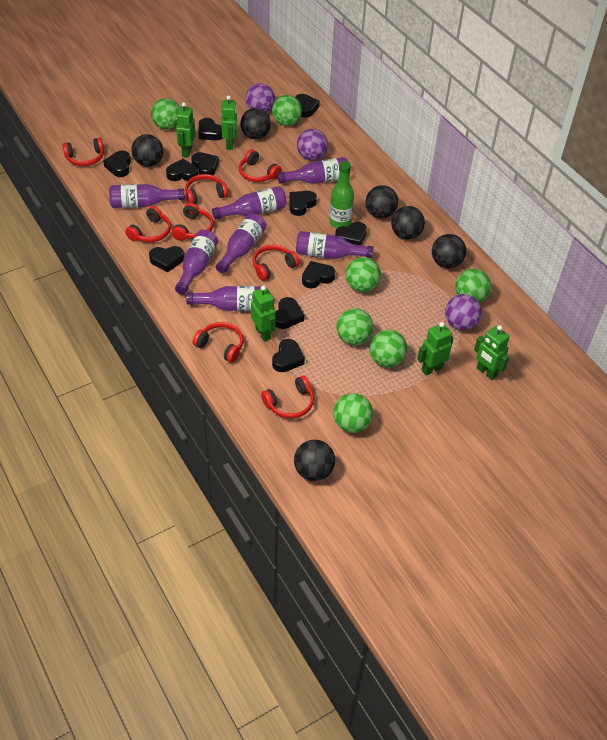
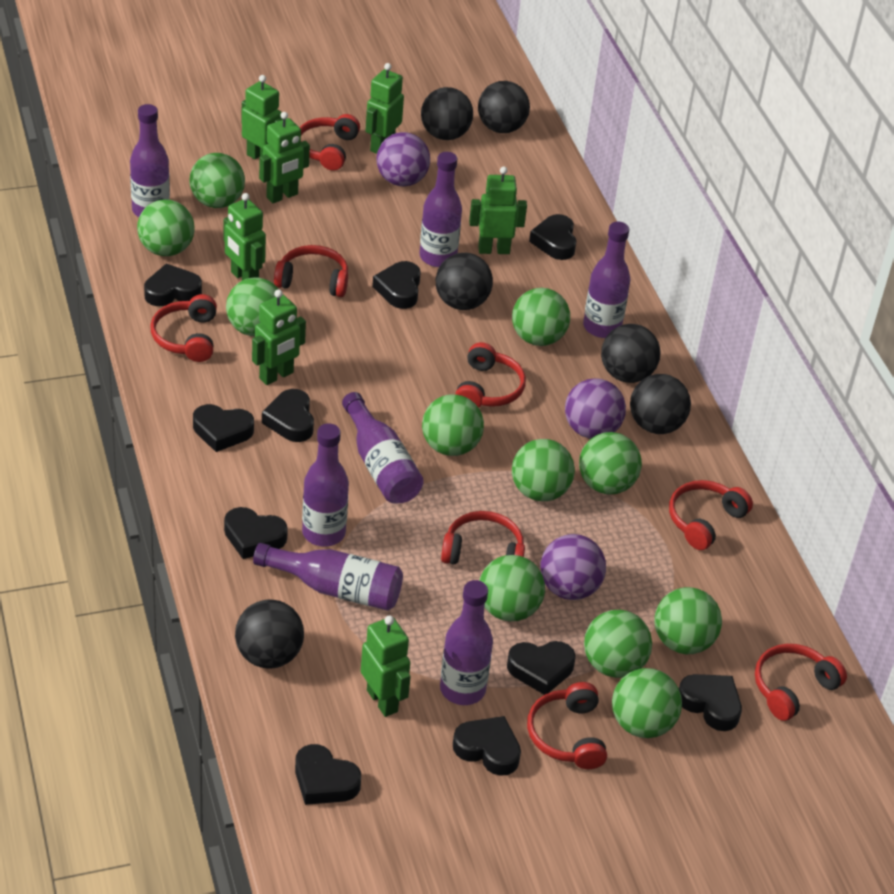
black heart: [103,151,131,177] [149,246,184,273] [166,159,198,181] [191,152,219,175] [199,118,223,140] [272,339,305,372] [275,297,304,329] [289,191,317,216] [295,94,320,118] [302,261,335,288] [335,222,367,245] = 11 -> [144,264,202,306] [193,404,254,452] [224,507,288,559] [262,389,314,442] [295,744,361,805] [372,261,421,309] [453,716,521,776] [507,641,576,695] [529,214,577,260] [679,674,742,731] = 10
green ball: [151,98,179,129] [272,95,302,126] [333,393,373,433] [336,308,373,345] [346,257,381,292] [370,330,407,367] [455,269,491,303] = 7 -> [137,199,195,256] [189,153,245,208] [226,277,279,336] [422,394,484,456] [479,555,545,621] [512,288,570,346] [512,439,575,501] [579,432,642,494] [584,610,652,678] [612,668,682,738] [654,587,722,654] = 11
green bottle: [329,161,354,228] = 1 -> none = 0
green robot: [176,102,195,157] [221,95,237,150] [251,285,276,342] [417,322,454,375] [474,325,510,380] = 5 -> [224,193,266,281] [242,75,283,159] [252,290,306,385] [259,112,310,203] [361,615,411,717] [365,63,404,154] [469,166,527,254] = 7

